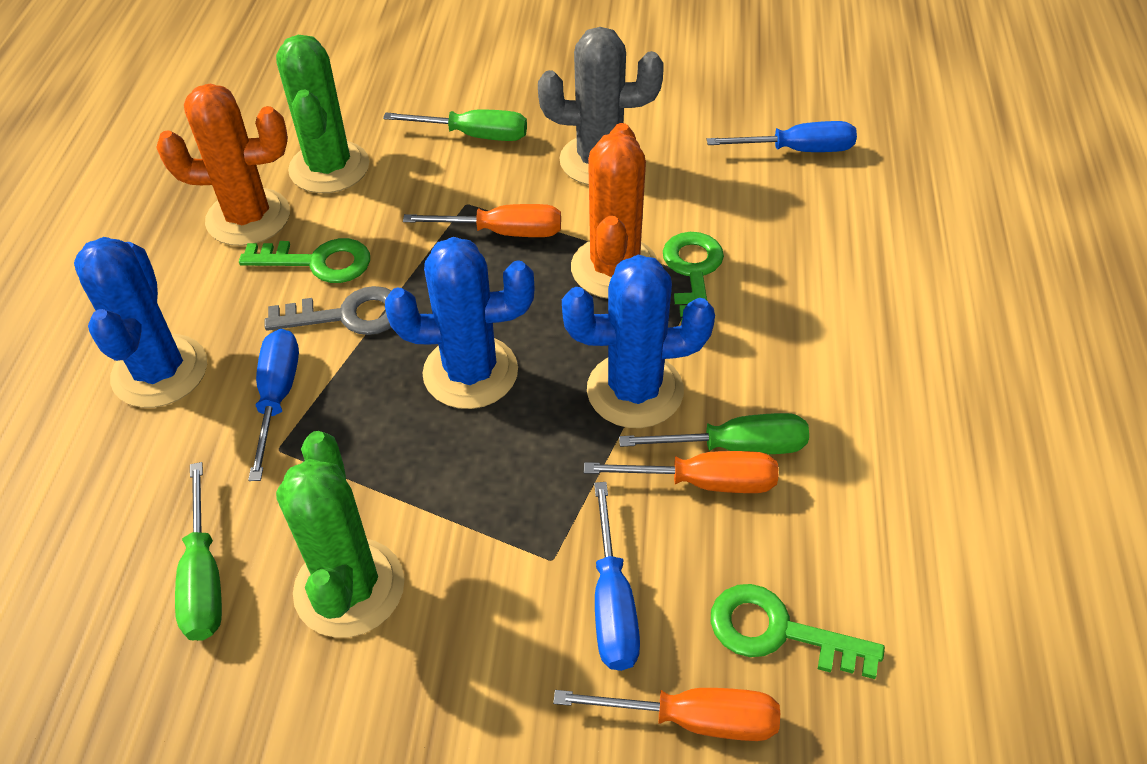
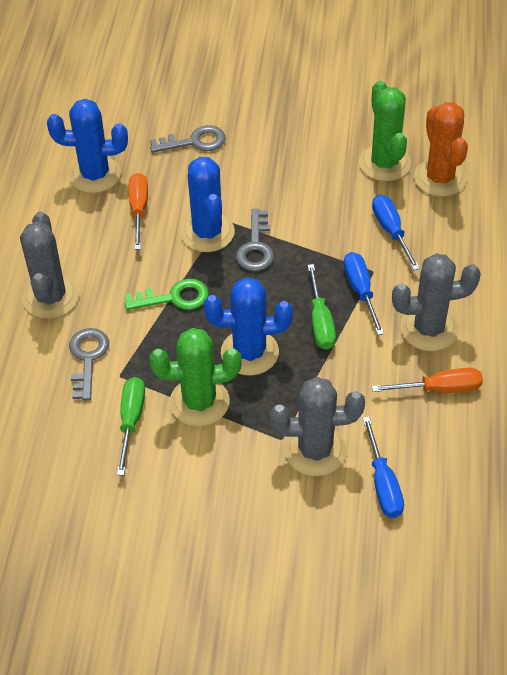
green key: [239,238,370,283] [663,232,724,323] [711,584,885,679] = 3 -> [125,279,209,310] = 1
green screwdriver: [175,462,222,641] [383,110,527,141] [619,413,809,454] = 3 -> [117,377,145,476] [308,264,336,350] = 2
grey cactus: [538,27,664,185] = 1 -> [20,212,79,319] [270,377,365,476] [392,253,481,351] = 3
grey key: [264,286,392,335] = 1 -> [69,328,109,400] [150,125,226,153] [236,209,274,271] = 3
orange cactus: [156,84,290,246] [571,123,658,299] = 2 -> [414,102,468,197] = 1
orange screwdriver: [403,204,561,237] [553,688,780,741] [584,451,778,493] = 3 -> [128,173,148,250] [372,368,483,393] = 2

